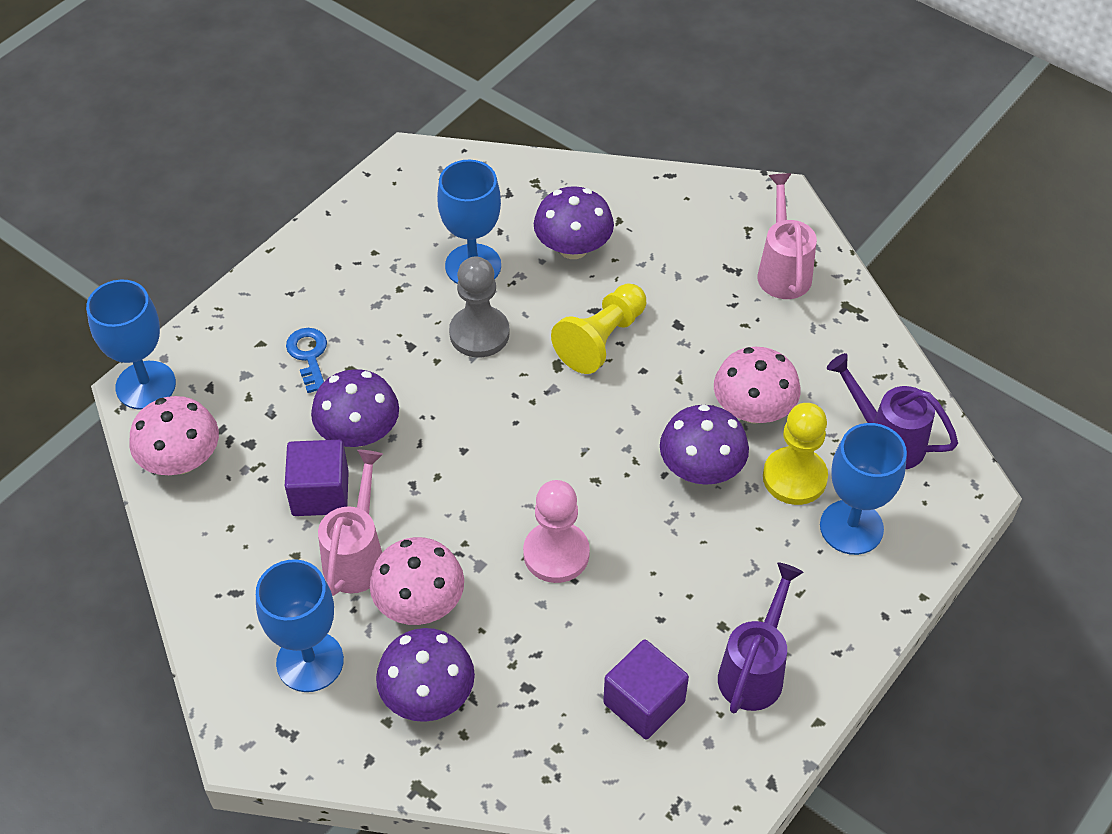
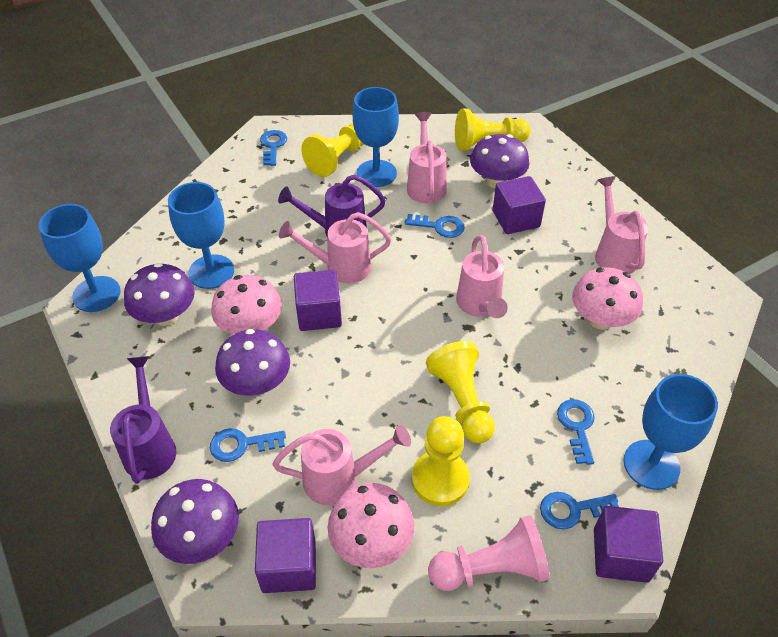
blue key: [286,328,327,393] = 1 -> [210,428,286,462] [260,130,287,166] [404,214,465,238] [540,492,619,529] [557,399,595,465] = 5
grey pawn: [449,257,510,358] = 1 -> none = 0
pink watering can: [318,450,383,596] [757,173,817,299] = 2 -> [272,425,411,505] [279,212,391,283] [407,112,446,203] [456,235,508,318] [595,176,649,274] = 5
purple cube: [285,440,349,516] [603,639,689,739] = 2 -> [255,518,316,593] [294,270,342,331] [493,176,546,234] [594,506,663,583] = 4
yellow pawn: [551,284,646,374] [763,403,828,505] = 2 -> [301,123,364,177] [412,416,470,506] [426,341,495,443] [455,109,531,151] = 4

